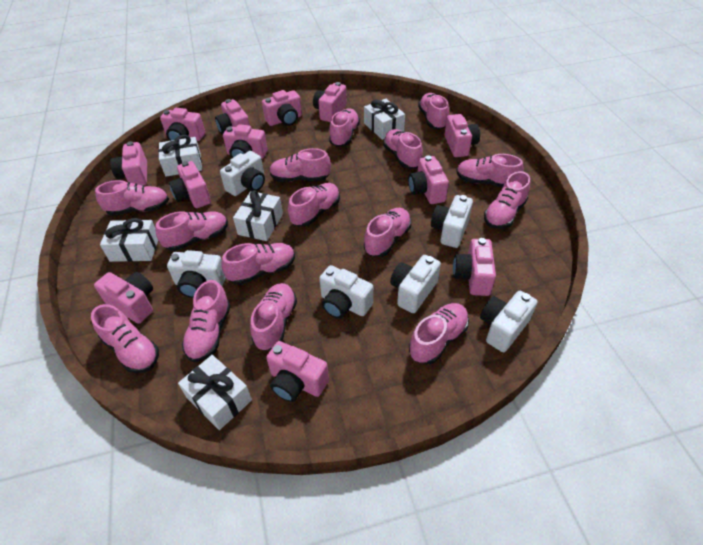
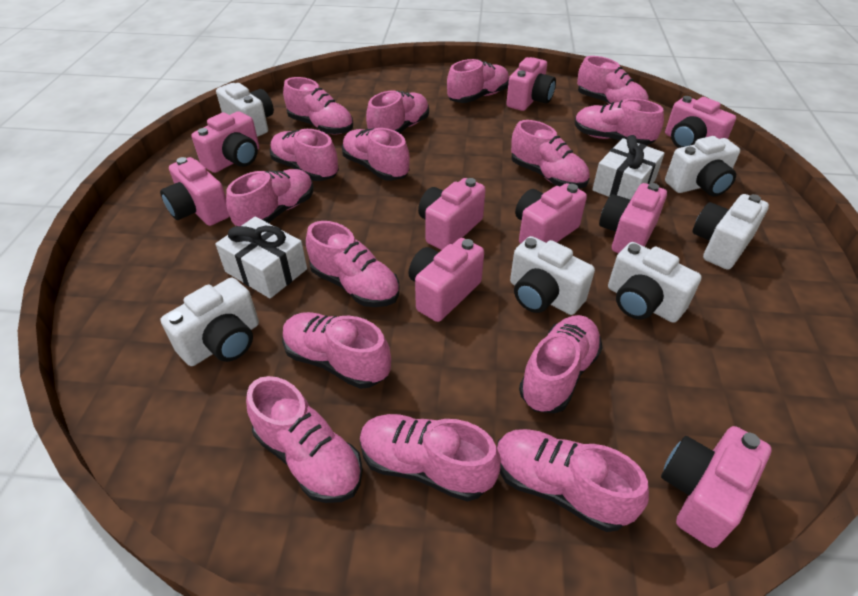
pink camera: [94,272,153,324] [110,141,147,186] [160,108,205,141] [169,161,211,208] [215,99,250,135] [223,124,268,159] [262,90,302,126] [266,341,329,402] [313,82,347,122] [408,155,449,204] [444,114,480,157] [453,238,496,296] = 12 -> [160,157,230,226] [192,111,259,173] [409,238,484,322] [418,178,486,250] [506,57,556,111] [515,183,587,244] [599,183,667,253] [661,426,772,548] [665,96,736,148] = 9
white gift: [100,218,158,262] [158,135,202,177] [178,355,252,430] [233,190,283,241] [364,99,405,140] = 5 -> [215,217,307,298] [592,135,665,200] = 2

